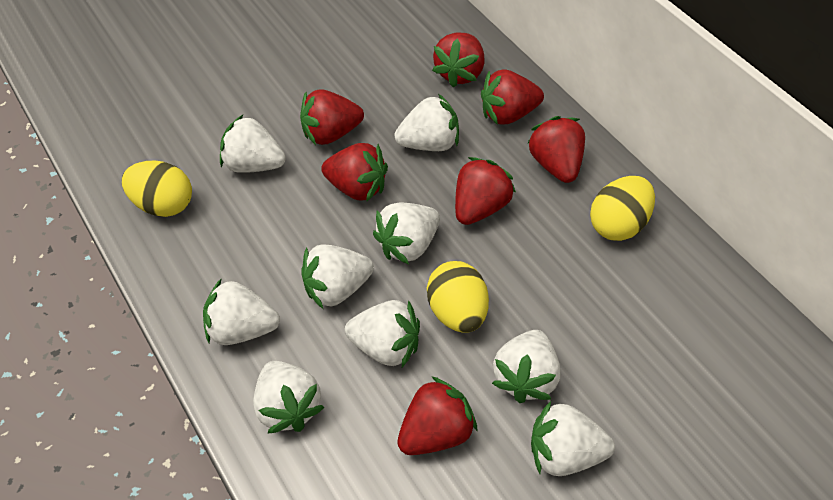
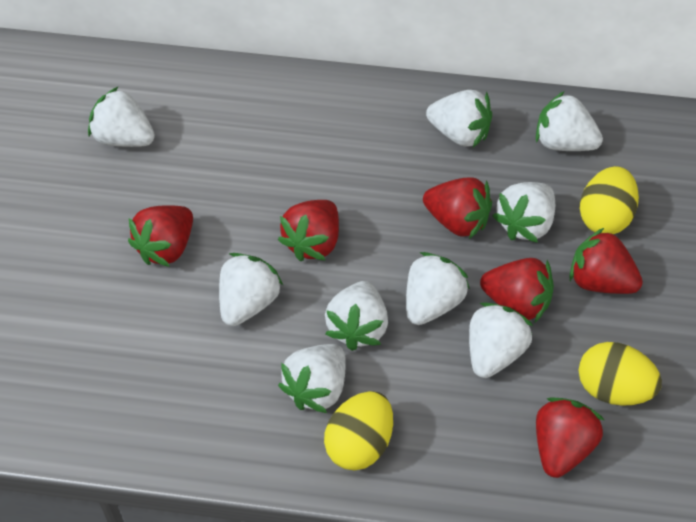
red strawberry: [300,89,364,145] [321,143,388,202] [397,376,478,455] [432,32,485,88] [455,157,516,225] [481,70,544,125] [527,116,585,183] = 7 -> [128,205,193,267] [278,200,339,261] [423,177,492,239] [480,258,554,322] [536,397,604,478] [569,228,643,294] = 6

